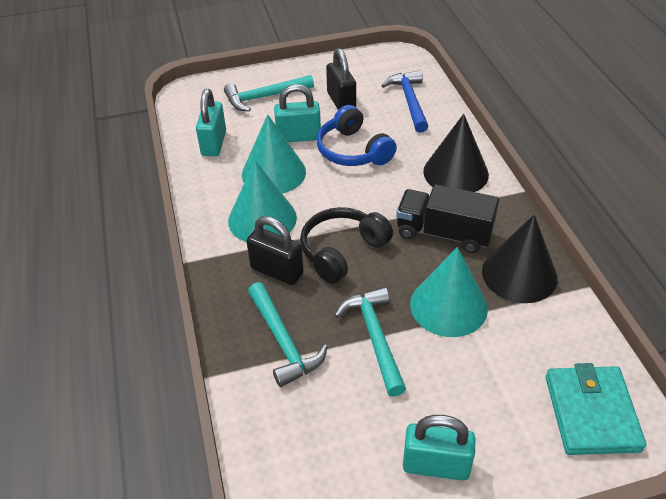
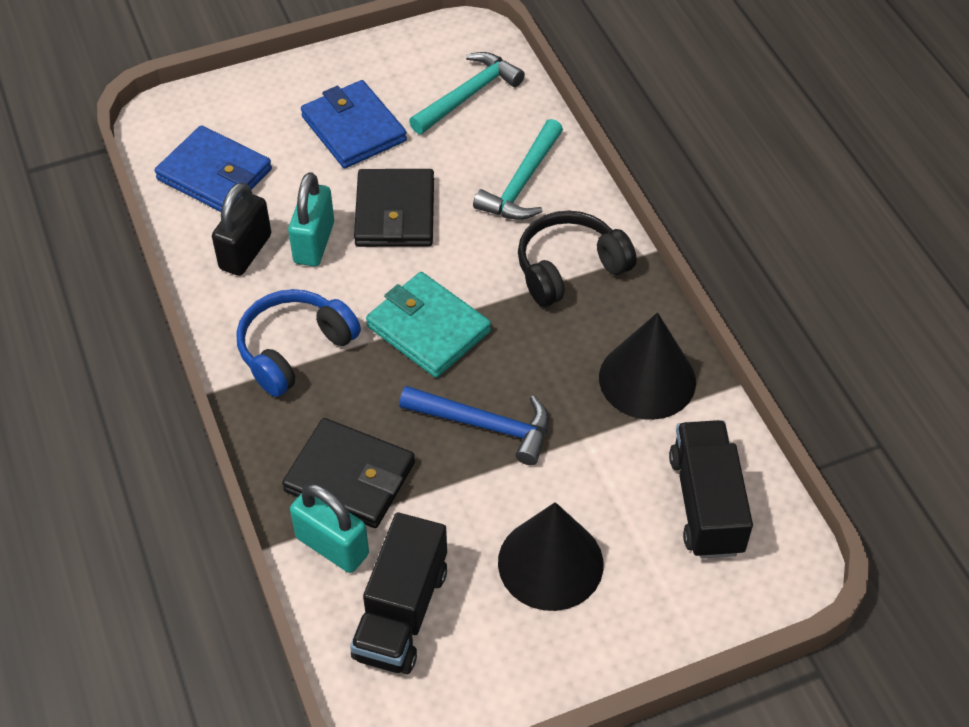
black padlock: [246,216,304,285] [326,48,356,110] = 2 -> [212,182,271,276] = 1
black truck: [396,184,499,253] = 1 -> [350,512,447,674] [669,420,753,559] = 2
black wallet: none = 0 -> [282,418,415,528] [354,169,434,247] = 2
blue wallet: none = 0 -> [155,125,272,212] [301,80,407,168] = 2
turquoise cone: [228,160,297,242] [242,114,306,194] [410,247,488,337] = 3 -> none = 0
turquoise hammer: [224,75,314,112] [248,282,328,387] [334,287,406,397] = 3 -> [409,52,525,134] [473,119,563,220] = 2
turquoise padlock: [196,89,226,156] [274,84,321,142] [403,415,476,481] = 3 -> [288,172,334,266] [290,483,369,573] = 2

